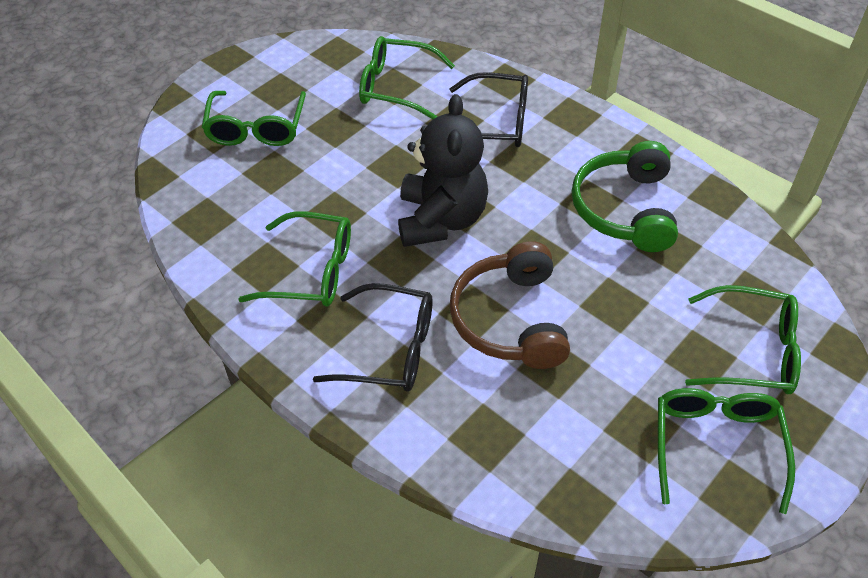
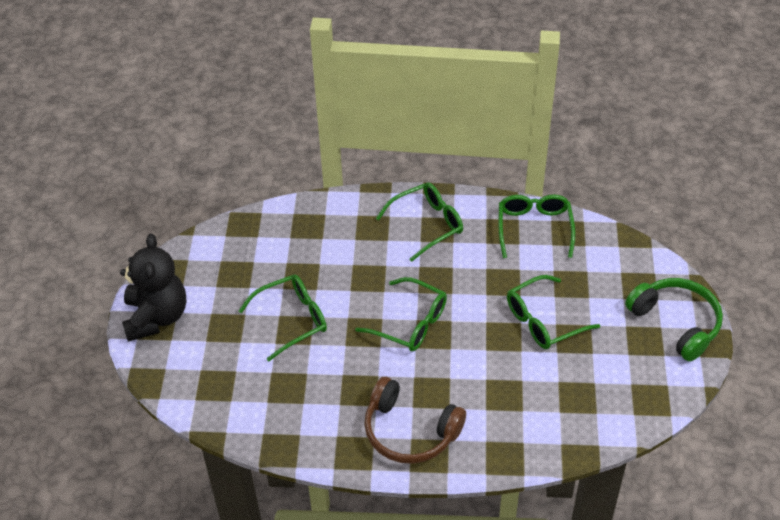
black glasses: [313,283,433,392] [450,72,528,147] = 2 -> none = 0

